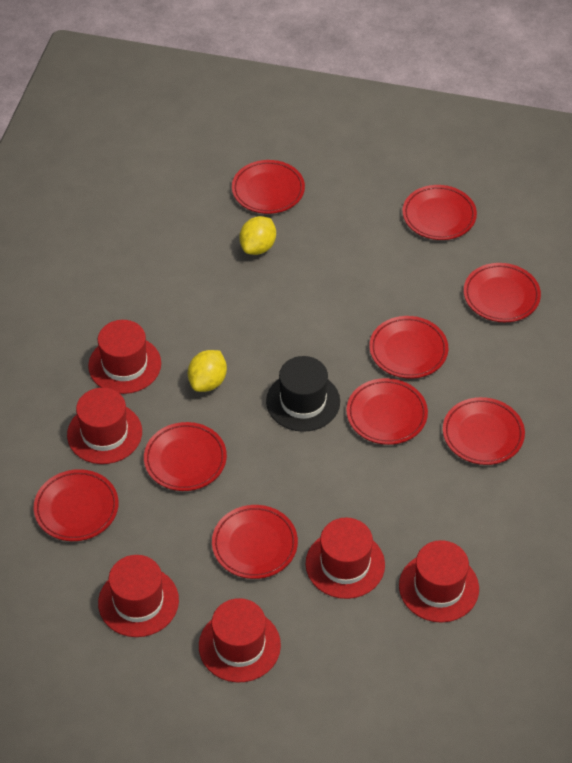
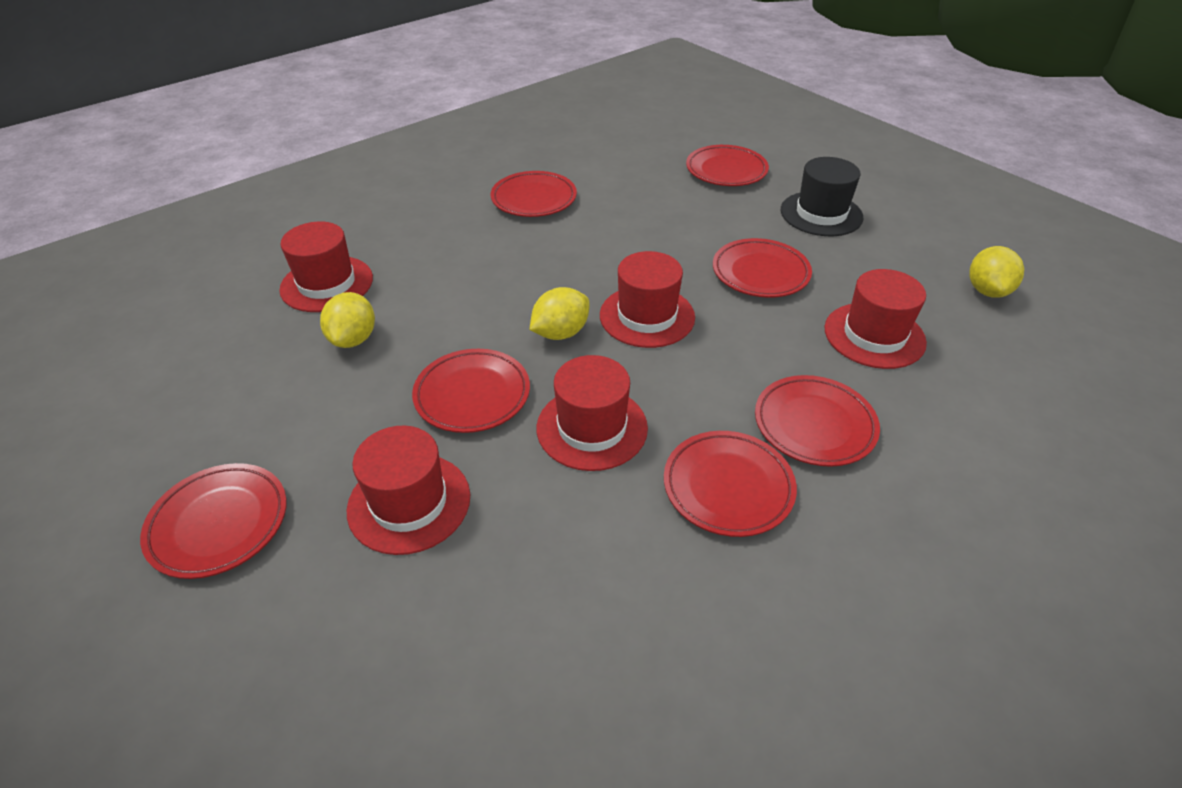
red hat: [67,388,142,464] [88,320,161,394] [98,555,179,637] [199,598,281,683] [306,517,385,599] [399,540,479,623] = 6 -> [279,221,373,312] [347,425,470,555] [537,355,648,471] [600,251,695,348] [825,269,927,369] = 5
red plate: [34,469,119,541] [144,422,227,491] [212,505,298,579] [232,160,305,214] [346,378,428,445] [369,316,448,379] [403,185,477,240] [443,397,525,465] [464,263,541,322] = 9 -> [140,463,287,579] [412,349,530,433] [490,171,577,217] [664,431,797,537] [686,145,769,186] [713,238,812,298] [755,375,880,467] = 7
yellow lemon: [188,350,227,392] [239,216,276,255] = 2 -> [320,292,375,348] [529,287,590,340] [969,246,1024,298] = 3

